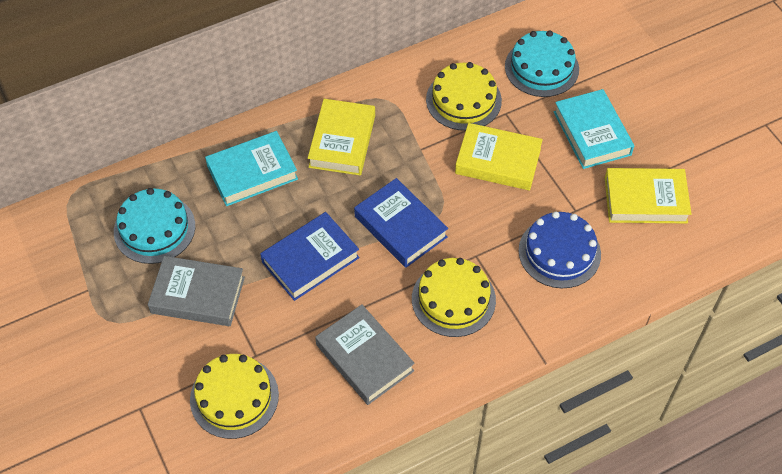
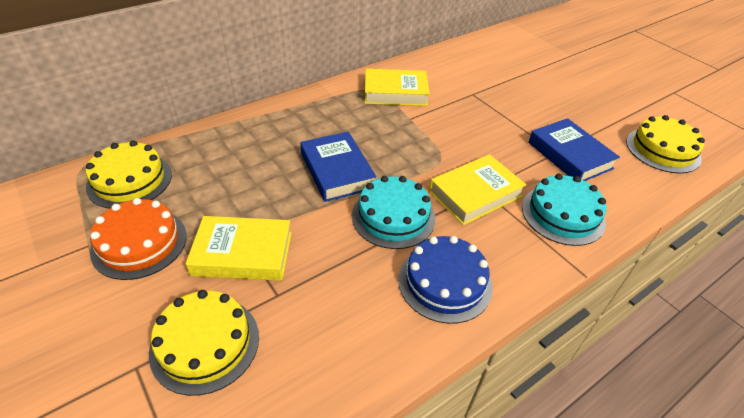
grey book: [148,256,245,326] [315,304,415,405] = 2 -> none = 0
orange cake: none = 0 -> [90,198,187,280] = 1
turquoise book: [205,131,298,206] [554,89,634,169] = 2 -> none = 0

